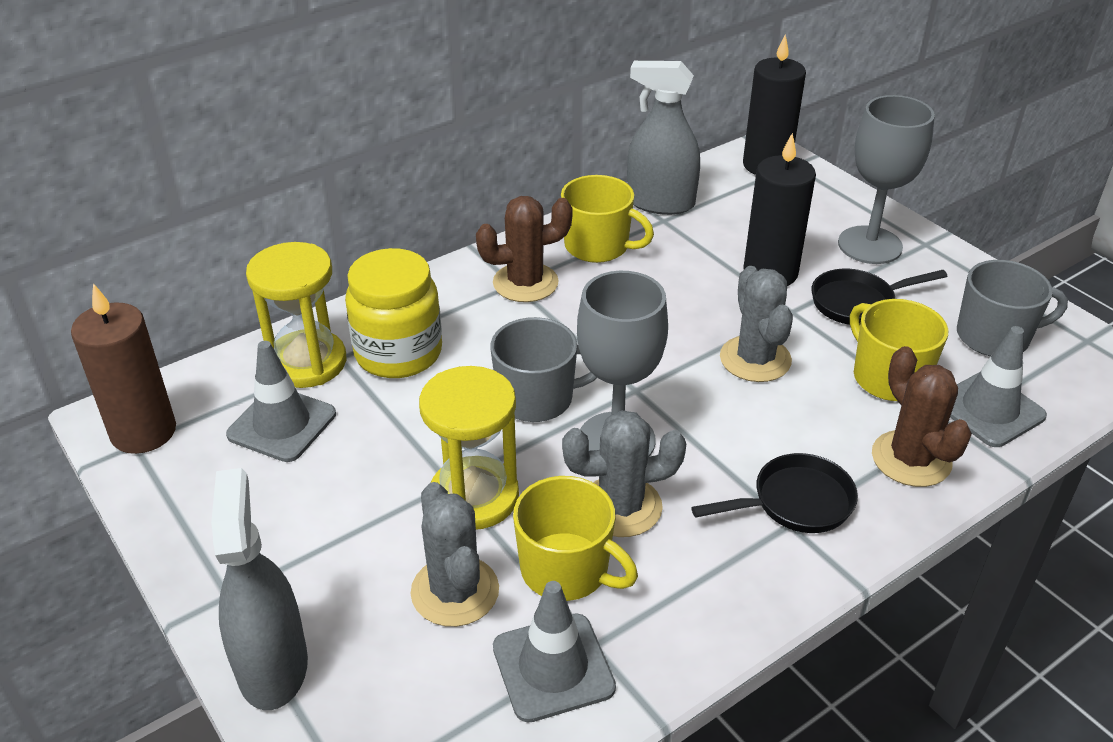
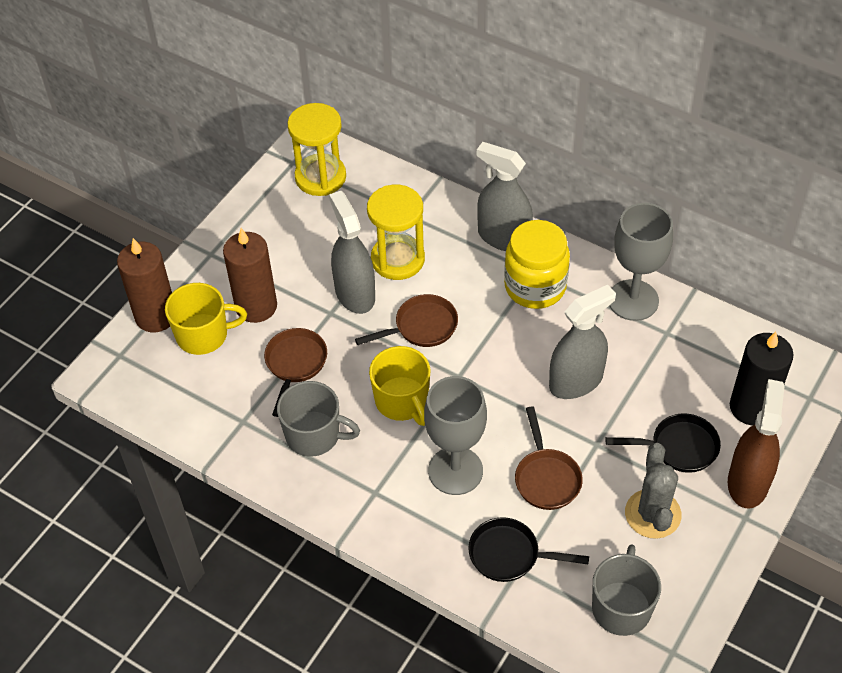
black candle: [743,35,806,175] [743,133,816,286] = 2 -> [730,332,794,426] = 1
brown cactus: [476,196,573,302] [872,346,972,487] = 2 -> none = 0
brown candle: [71,283,176,454] = 1 -> [117,238,172,332] [223,228,277,323] = 2
brown pan: none = 0 -> [264,328,327,417] [355,294,458,347] [515,406,583,510] = 3
brown spray bottle: none = 0 -> [728,379,785,509] = 1
grey cactus: [411,482,499,627] [562,410,686,537] [720,266,793,382] = 3 -> [625,443,681,539] = 1
grey spray bottle: [211,468,308,710] [627,61,700,215] = 2 -> [329,191,375,314] [477,142,533,251] [549,285,616,399] = 3
grey traffic cone: [226,341,336,462] [493,581,616,723] [950,326,1047,447] = 3 -> none = 0
yellow mug: [513,476,638,601] [561,175,654,263] [850,299,948,401] = 3 -> [165,283,247,355] [369,346,431,426] = 2

